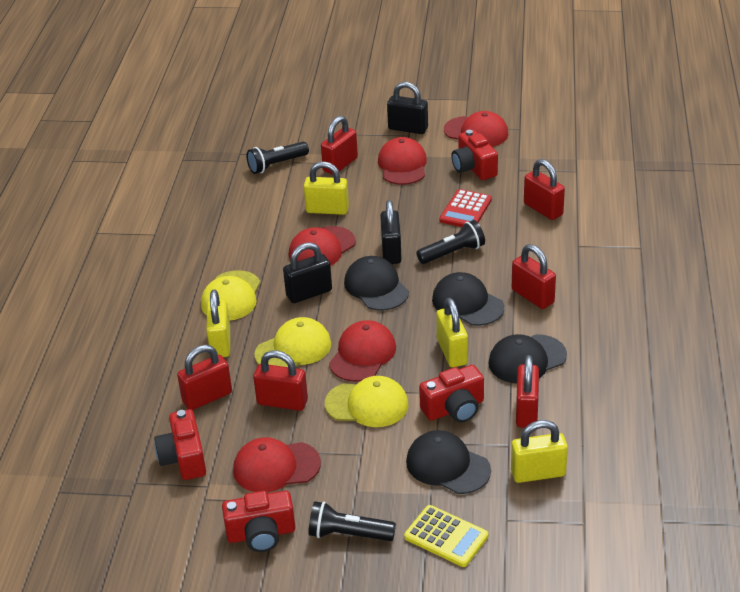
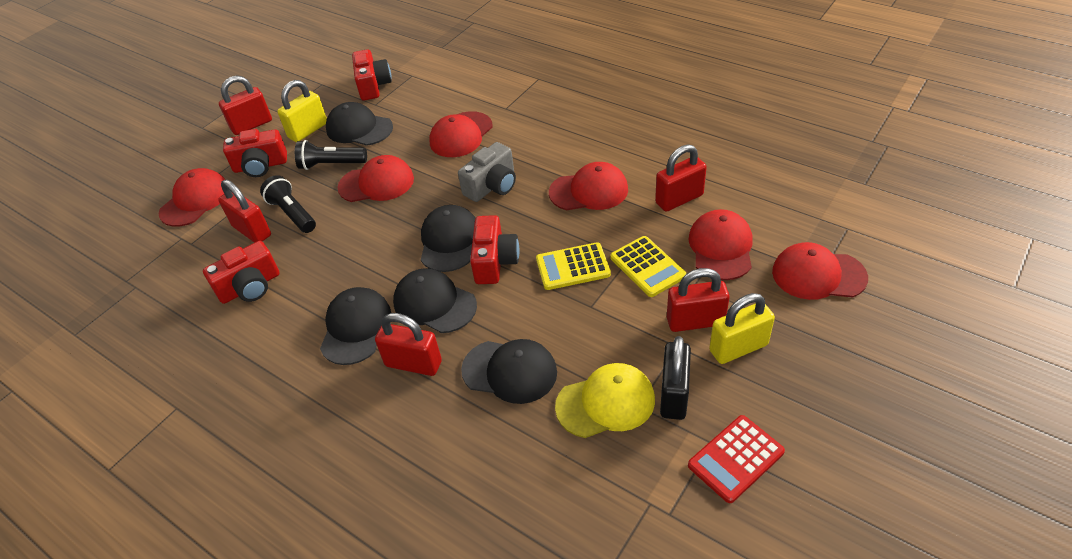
black cap: [344,256,409,311] [406,430,491,494] [432,272,504,326] [488,334,567,384] = 4 -> [320,287,391,365] [326,102,393,146] [393,268,477,333] [421,205,476,272] [461,339,557,404] = 5
black flashlight: [247,142,309,174] [308,501,396,541] [417,220,485,264] = 3 -> [260,175,316,233] [295,140,367,170] = 2
black padlock: [283,242,332,303] [380,200,402,264] [387,82,428,134] = 3 -> [660,336,691,420] = 1
grey camera: none = 0 -> [458,142,516,202] = 1
red cap: [233,437,321,492] [289,226,356,266] [329,320,396,382] [378,137,427,185] [444,111,508,147] = 5 -> [158,168,225,227] [337,155,414,202] [430,111,493,157] [549,162,628,210] [689,209,753,280] [772,242,868,300] = 6
red padlock: [177,345,232,410] [253,350,308,411] [321,116,358,175] [512,244,556,309] [516,355,539,428] [524,159,565,220] = 6 -> [218,180,271,243] [219,75,272,135] [375,313,442,376] [655,144,707,212] [667,268,730,332] = 5
yellow calculator: [404,505,488,567] = 1 -> [536,242,611,290] [610,236,686,297] = 2
yellow cap: [201,270,261,321] [254,317,331,367] [325,376,408,427] = 3 -> [555,363,655,438] = 1
yellow padlock: [206,290,230,357] [304,161,349,215] [436,298,468,367] [511,420,568,483] = 4 -> [277,80,327,142] [709,293,775,364] = 2

